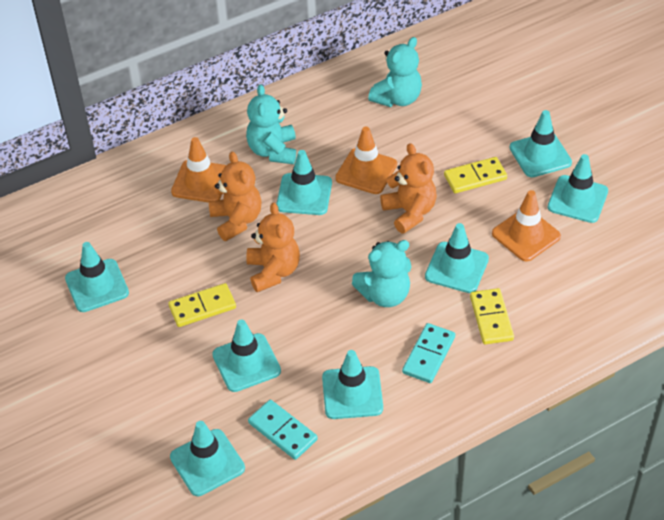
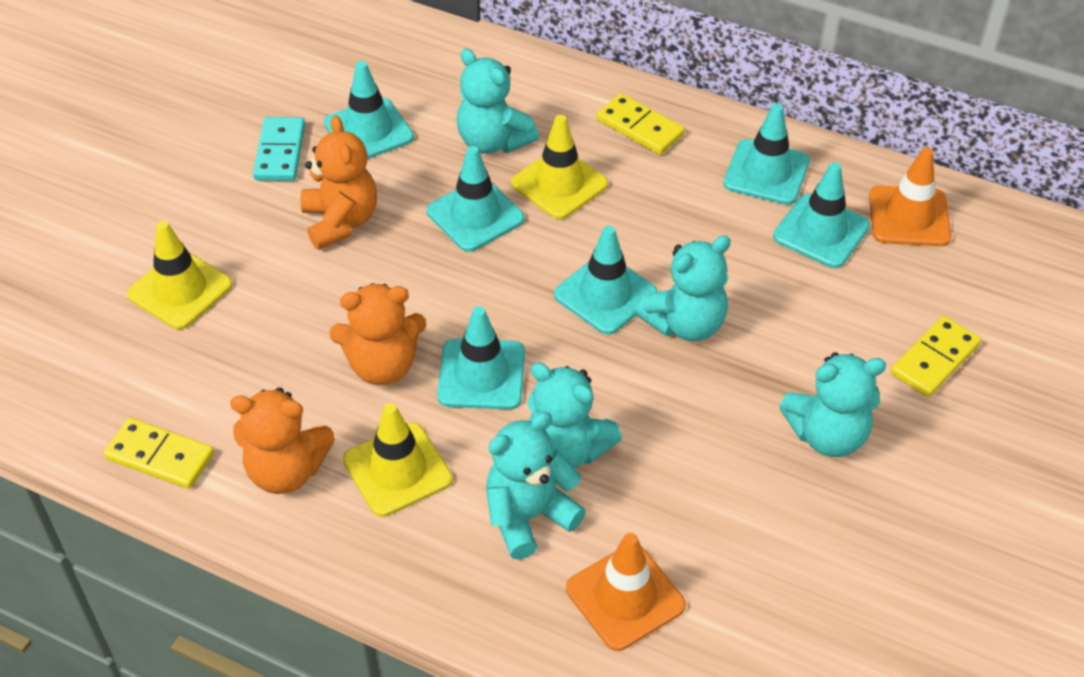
orange traffic cone: [171,137,226,203] [335,127,397,194] [492,190,561,261] = 3 -> [566,533,686,651] [869,147,951,246] = 2
turquoise domino: [248,400,318,460] [402,323,455,383] = 2 -> [253,117,305,181] = 1
turquoise teddy bear: [246,84,296,164] [352,240,411,307] [368,37,422,107] = 3 -> [457,49,539,154] [486,412,586,559] [527,362,622,468] [636,235,731,341] [779,352,886,457] = 5
turquoise traffic cone: [65,242,129,312] [170,421,245,496] [212,319,281,392] [276,150,332,215] [322,350,383,419] [425,223,489,293] [510,110,572,177] [547,154,608,223] = 8 -> [324,61,414,159] [427,146,525,252] [437,306,525,409] [554,226,657,335] [723,103,810,205] [773,162,870,268] = 6
yellow traffic cone: none = 0 -> [127,221,232,329] [343,403,453,517] [511,115,608,219] = 3

